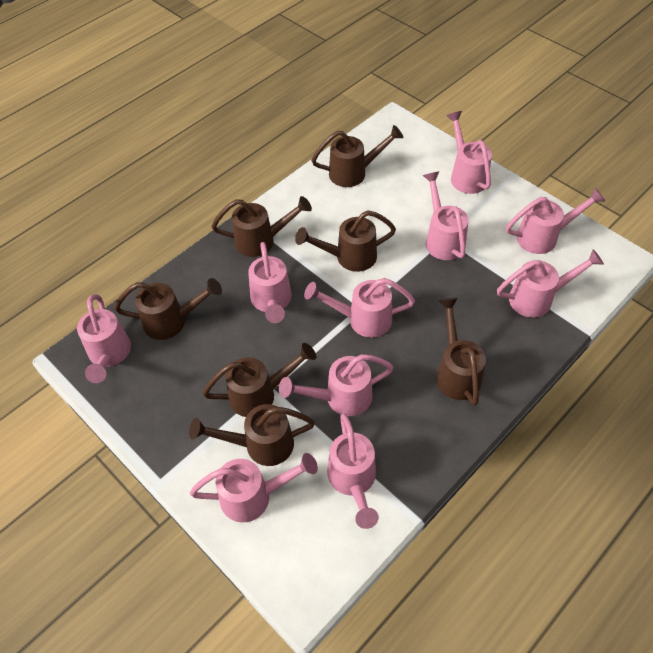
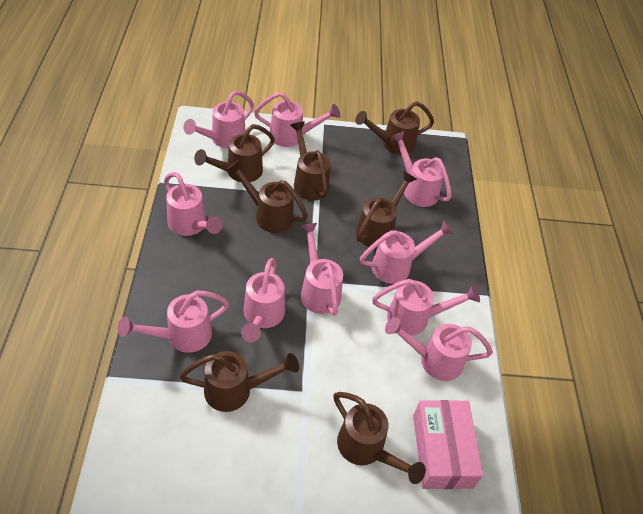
pink box: none = 0 -> [413,400,483,489] = 1

